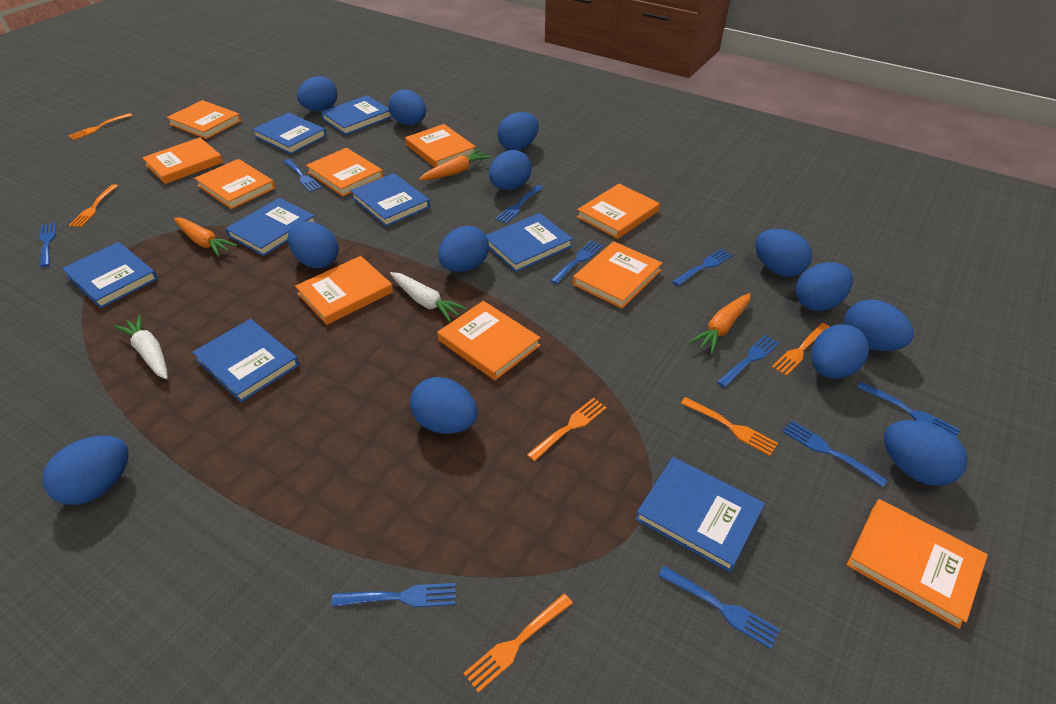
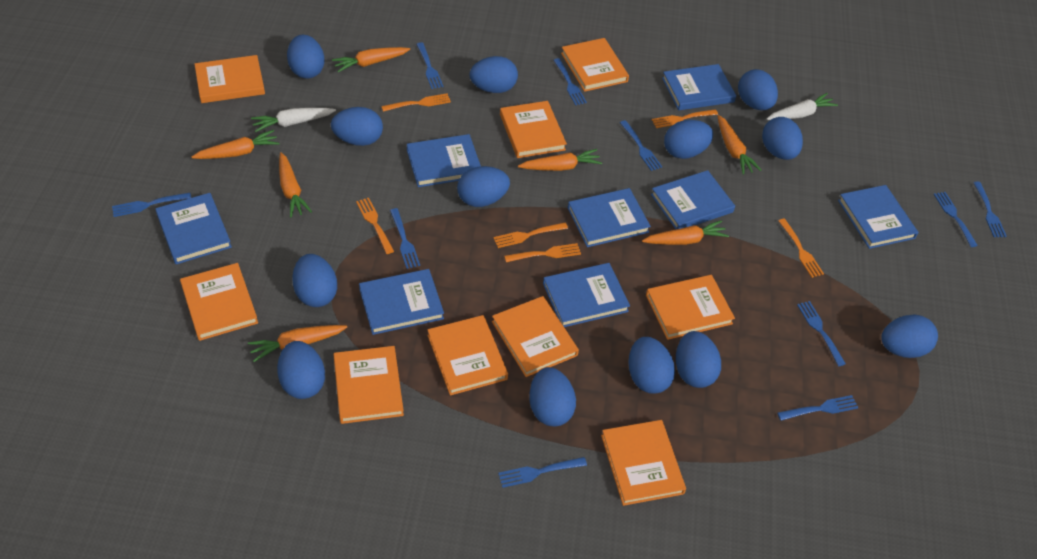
orange book: [142,137,223,184] [167,100,241,139] [194,159,275,209] [295,256,393,325] [306,148,384,196] [405,124,476,167] [437,301,541,380] [572,241,662,309] [577,184,660,239] [847,499,988,629] = 10 -> [180,263,258,341] [195,55,265,103] [333,346,404,424] [427,315,508,395] [492,296,579,377] [500,101,567,158] [561,38,629,92] [601,420,686,506] [646,275,735,340] = 9
orange carrot: [174,218,237,257] [419,149,491,180] [689,293,751,354] = 3 -> [192,130,279,159] [248,325,347,362] [279,152,312,218] [332,47,410,72] [518,149,602,171] [642,220,729,245] [718,115,761,175] = 7

